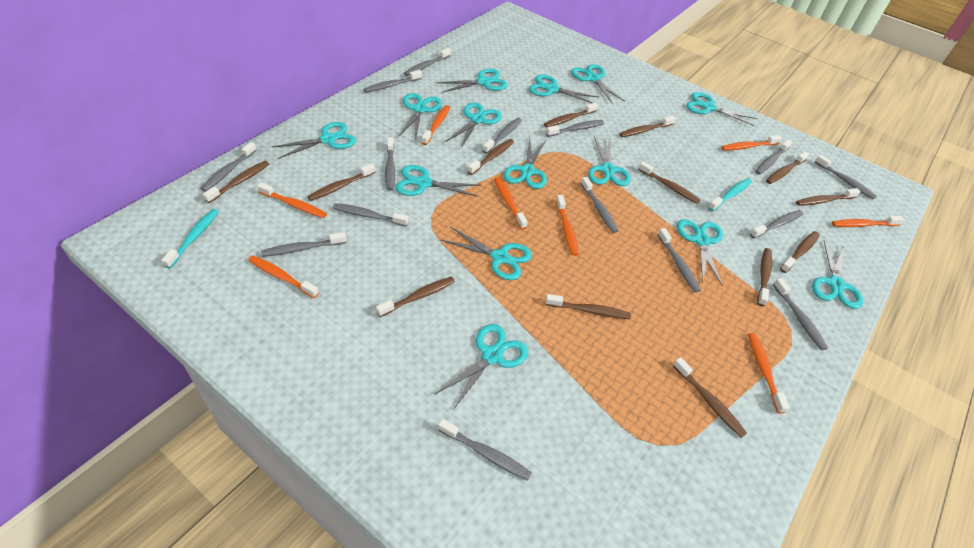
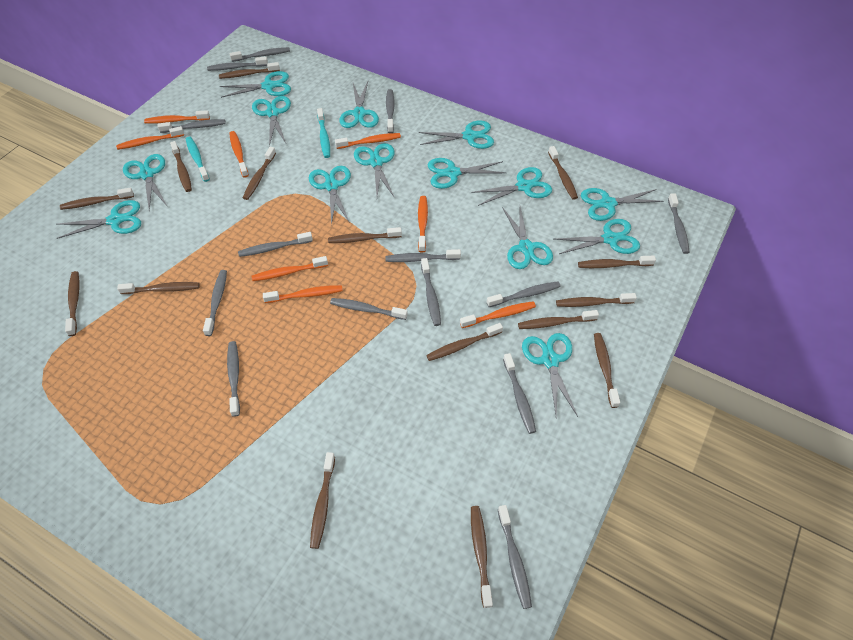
brown toothbrush: [203,161,269,203] [307,163,375,201] [376,276,455,317] [467,139,514,175] [544,103,598,127] [546,294,631,319] [619,116,676,137] [638,161,701,204] [673,357,747,438] [757,248,772,306] [766,151,809,184] [780,231,820,273] [796,188,861,206] = 13 -> [60,187,134,210] [65,271,79,336] [117,282,200,294] [170,141,192,192] [219,62,280,79] [243,147,276,200] [310,452,335,549] [328,227,402,243] [426,323,503,361] [471,506,493,608] [518,310,599,329] [548,146,578,200] [556,293,637,307] [578,256,656,268] [594,333,620,408] = 15
grey toothbrush: [200,142,257,192] [261,232,346,257] [333,203,408,226] [364,70,422,93] [385,137,395,191] [404,48,451,76] [438,419,532,481] [482,118,522,154] [546,120,604,137] [581,177,618,233] [658,228,701,292] [750,210,804,238] [755,139,792,175] [773,278,828,350] [815,155,877,200] = 15 -> [158,119,226,133] [203,270,227,336] [207,57,268,71] [227,341,240,417] [229,47,290,62] [238,232,313,257] [330,298,408,320] [385,249,461,262] [386,89,395,133] [421,258,441,326] [487,281,561,307] [498,505,532,609] [503,353,536,434] [668,193,690,254] = 14

